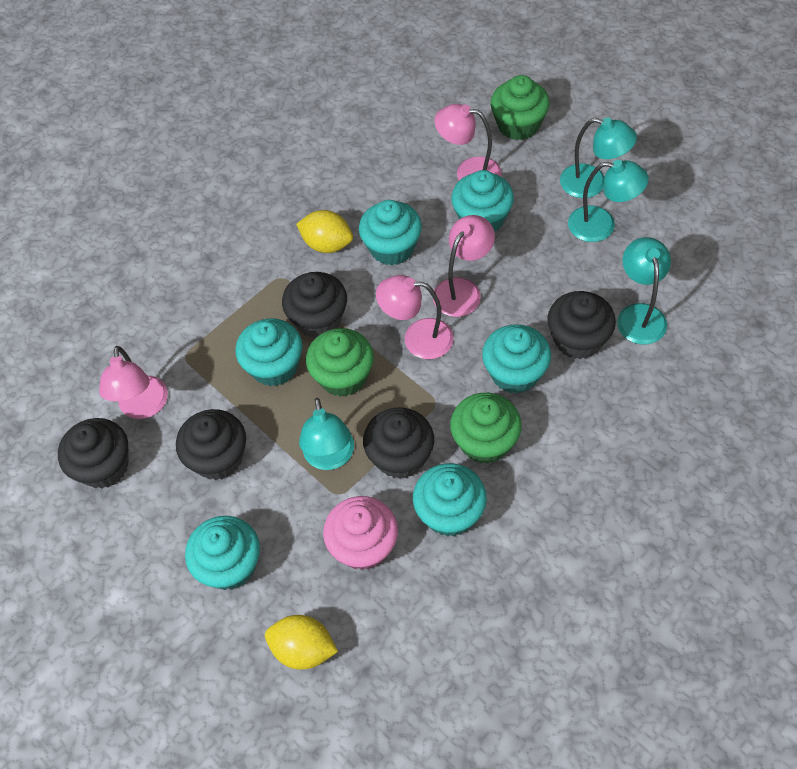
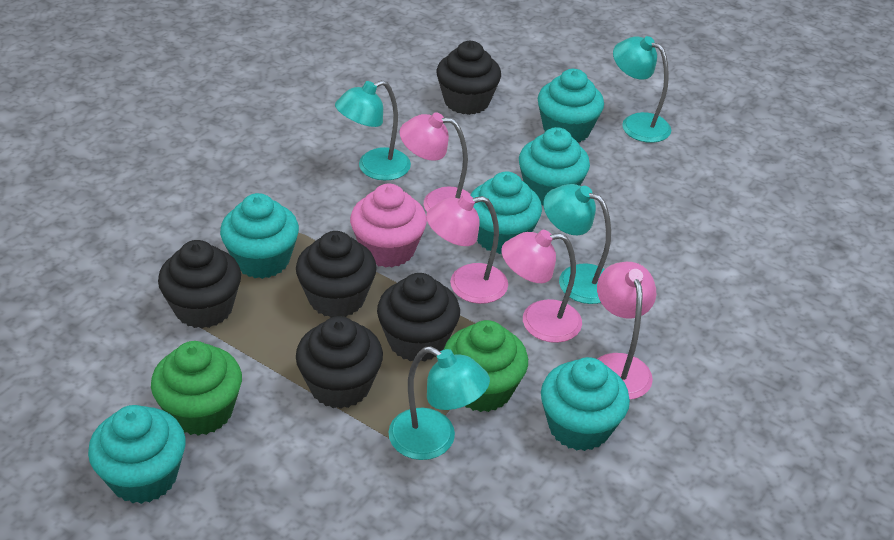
green cupcake: [306,328,374,397] [450,393,522,464] [490,75,550,140] = 3 -> [151,341,242,436] [444,320,528,412] = 2
yellow lemon: [265,615,338,669] [296,210,353,253] = 2 -> none = 0

